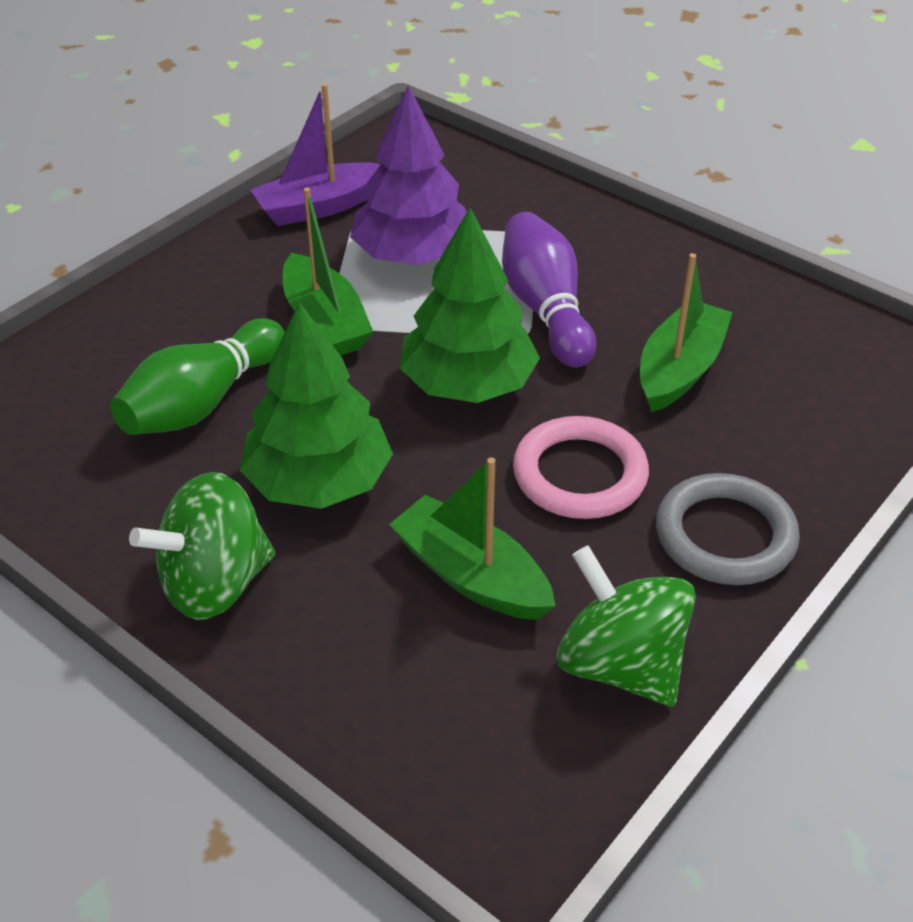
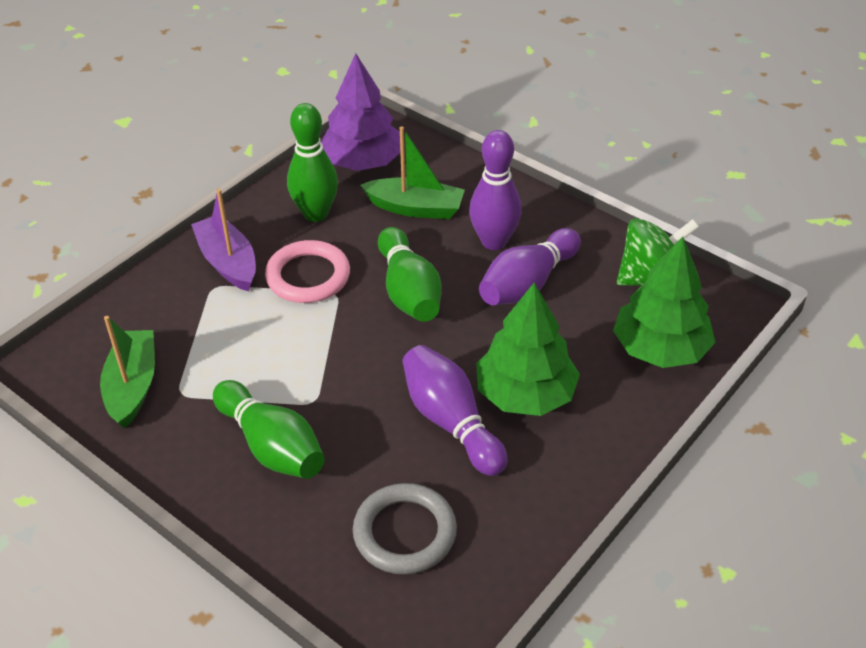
green boat: [283,187,373,356] [389,457,555,620] [640,253,733,412] = 3 -> [100,316,155,429] [360,126,465,219] = 2
green bowling pin: [111,318,285,435] = 1 -> [213,380,325,479] [287,103,338,222] [378,227,442,322] = 3
green spinning top: [129,472,276,620] [557,545,696,706] = 2 -> [617,218,699,286] = 1
purple bowling pin: [502,212,596,368] = 1 -> [402,345,508,476] [469,130,522,250] [479,228,581,305] = 3

